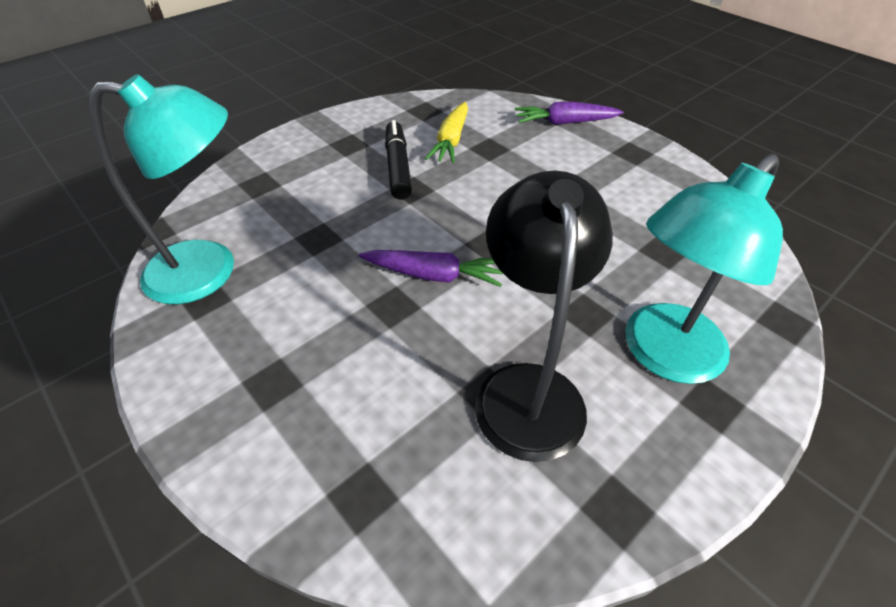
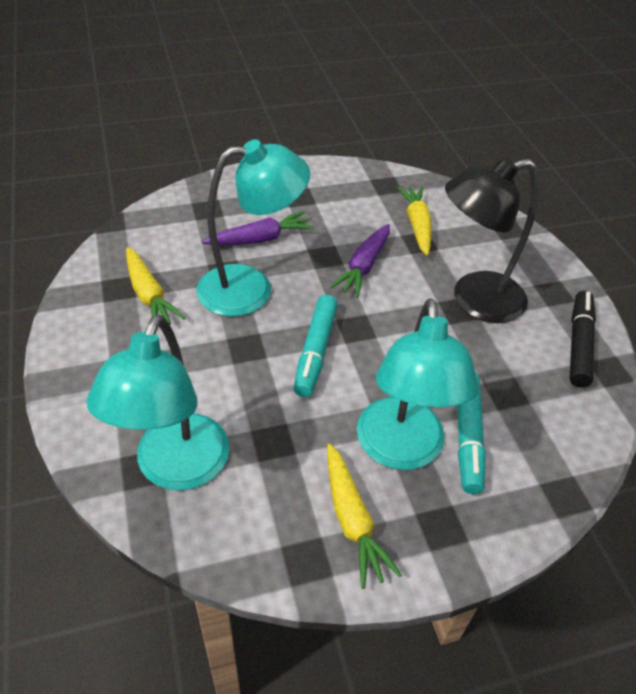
turquoise lamp: [89,74,234,304] [625,154,783,384] = 2 -> [86,315,230,491] [197,139,310,317] [357,298,479,470] = 3
turquoise marker: none = 0 -> [293,295,338,397] [458,373,486,494] = 2
yellow carrot: [425,102,468,163] = 1 -> [126,247,185,324] [327,444,402,589] [397,186,432,256] = 3

